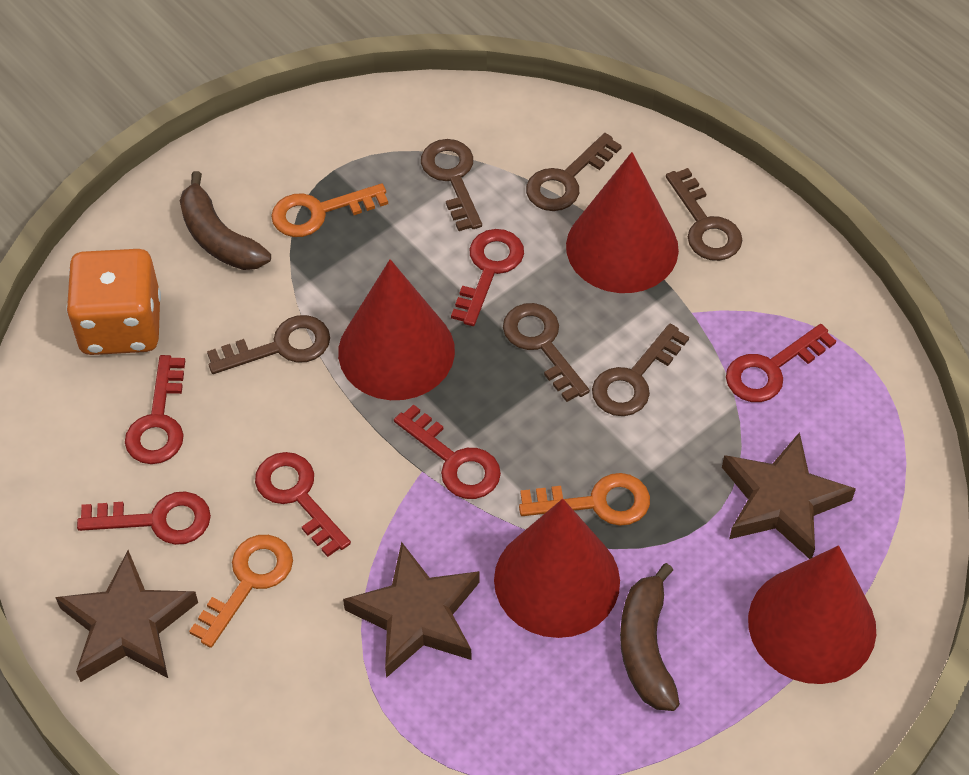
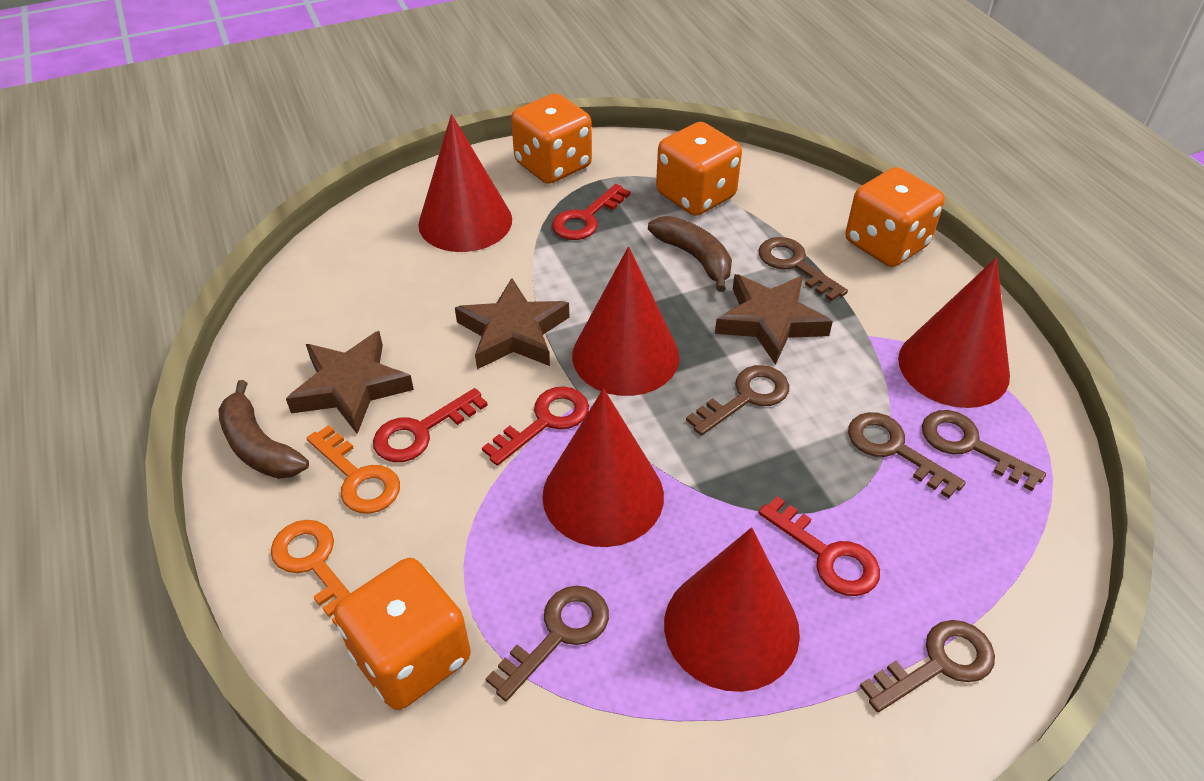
orange dice: [66,249,161,355] = 1 -> [334,558,471,710] [511,93,592,184] [656,122,742,216] [846,167,945,267] = 4
orange key: [189,535,293,648] [271,183,388,237] [519,473,650,526] = 3 -> [271,520,350,626] [307,425,400,514] = 2
red cone: [338,259,455,400] [494,499,620,638] [566,152,679,293] [748,545,876,684] = 4 -> [418,114,512,252] [542,389,664,547] [572,247,679,396] [664,527,800,692] [898,258,1010,408] = 5
red key: [77,491,211,545] [125,355,185,464] [255,452,351,557] [394,404,501,499] [451,229,524,326] [726,324,836,402] = 6 -> [373,388,488,462] [482,386,589,466] [552,184,630,240] [758,496,880,596] = 4

